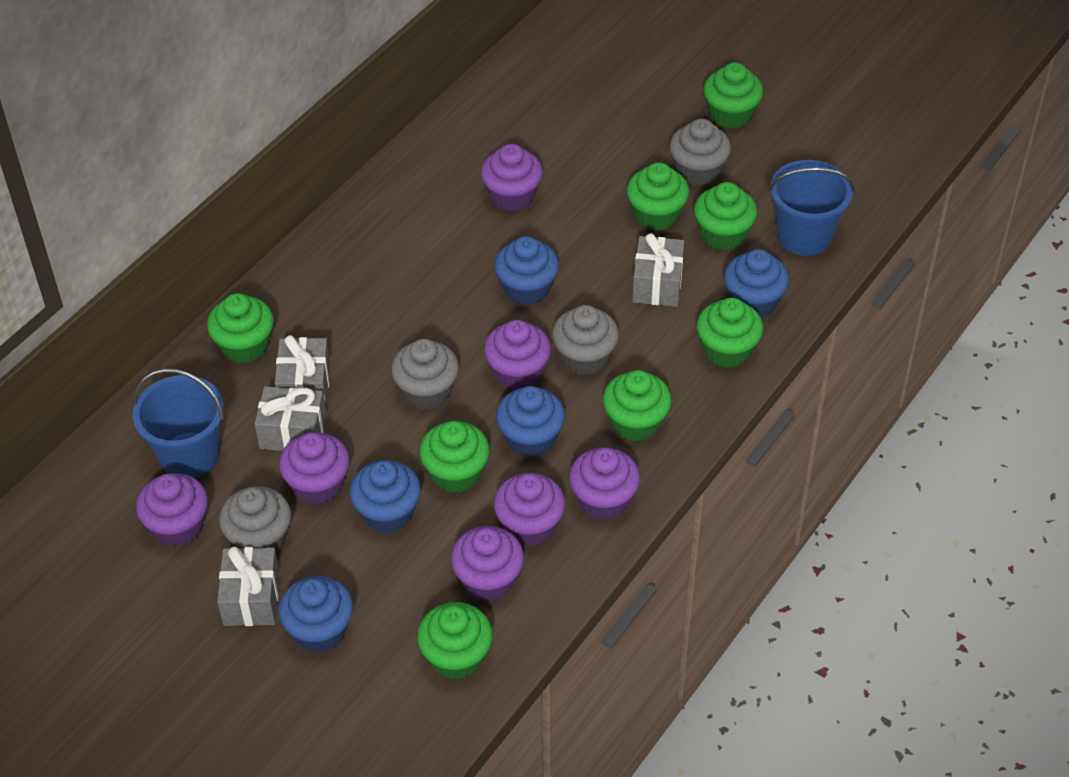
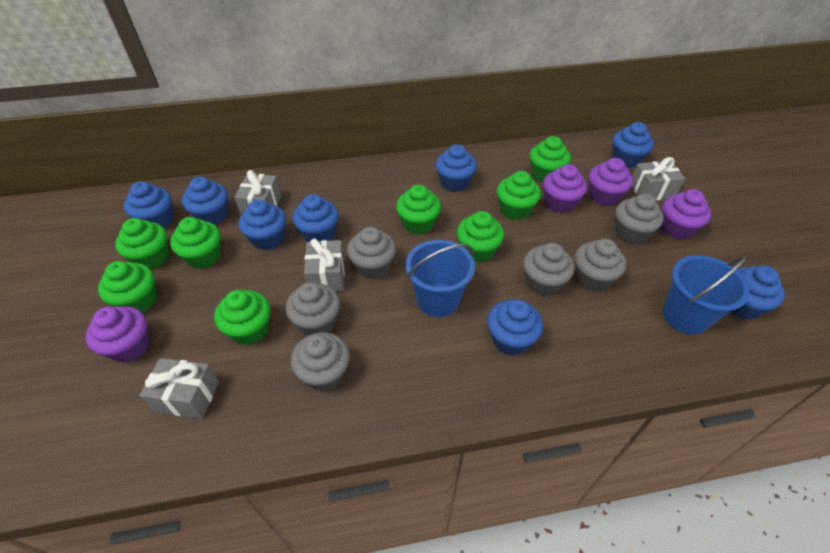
blue cupcake: [278,576,353,652] [350,460,421,533] [494,236,559,305] [496,386,565,457] [724,249,789,318] = 5 -> [124,181,174,228] [182,177,228,225] [239,199,286,250] [292,194,339,242] [435,144,477,192] [487,299,543,355] [612,122,654,168] [730,265,785,320] = 8
grey cupcake: [219,486,291,553] [391,339,459,409] [552,305,619,375] [670,119,731,186] = 4 -> [286,282,340,335] [291,332,350,391] [347,227,396,279] [523,243,574,296] [575,239,626,292] [615,193,664,244] = 6
purple cupcake: [136,473,208,546] [279,432,350,505] [451,526,524,601] [481,144,543,211] [484,320,551,390] [494,473,565,546] [569,447,640,520] = 7 -> [85,306,150,363] [543,164,587,213] [589,158,633,206] [661,189,711,239] = 4

